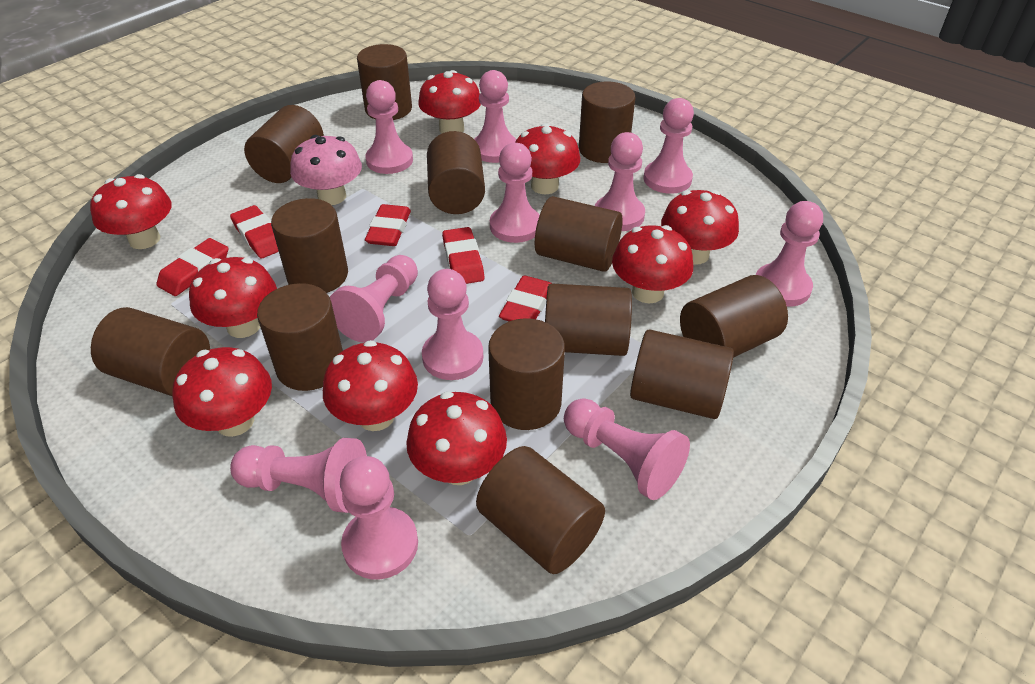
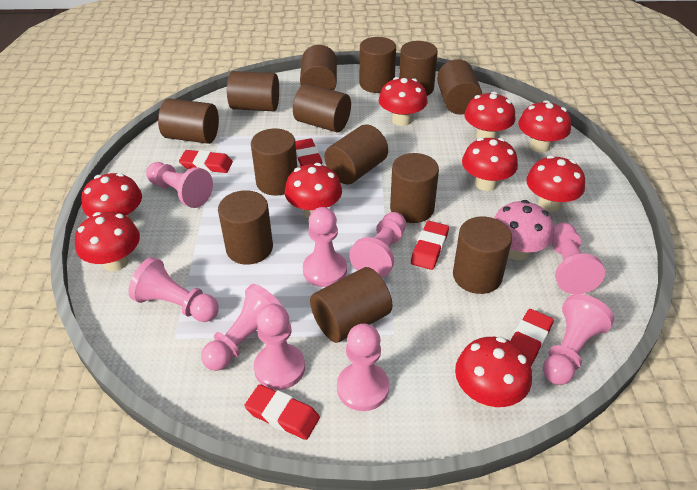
pink pawn: [230,438,367,513] [330,255,418,342] [340,456,418,579] [365,80,413,174] [422,269,483,380] [474,70,517,163] [490,143,539,243] [564,398,690,500] [595,132,645,231] [643,98,694,194] [756,201,823,307] = 11 -> [128,257,219,322] [146,162,213,208] [201,284,282,371] [254,304,305,390] [303,207,347,287] [337,324,389,411] [349,212,406,278] [543,294,614,385] [552,223,605,294] = 9

